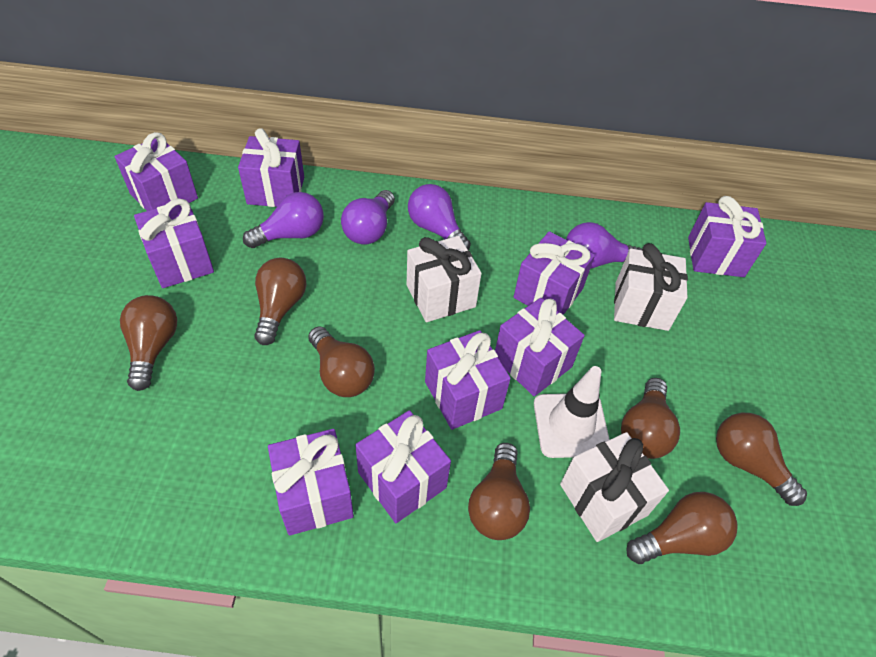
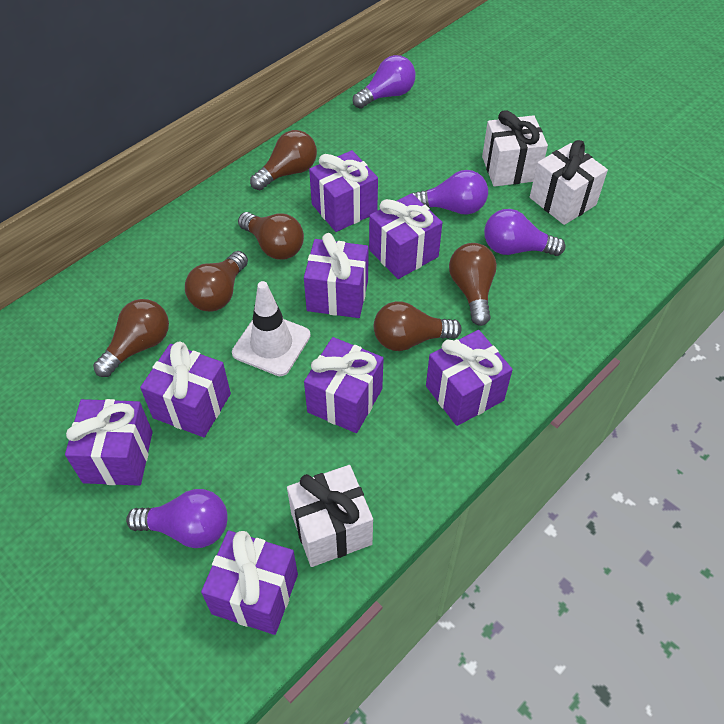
brown light bulb: [120,295,177,391] [254,258,306,345] [308,326,375,397] [468,443,530,540] [621,378,680,459] [626,492,738,564] [716,413,807,506] = 7 -> [93,299,169,377] [185,251,248,312] [238,212,304,260] [250,130,317,190] [374,301,462,351] [449,243,497,326] = 6
purple gift: [114,132,198,211] [134,199,214,288] [238,128,304,207] [268,429,354,536] [355,410,451,523] [425,330,511,430] [495,298,585,396] [514,231,595,315] [688,196,766,277] = 9 -> [65,399,153,486] [140,341,231,437] [201,530,298,635] [304,233,369,318] [304,337,384,433] [309,150,378,232] [369,193,443,279] [426,330,513,426] = 8

